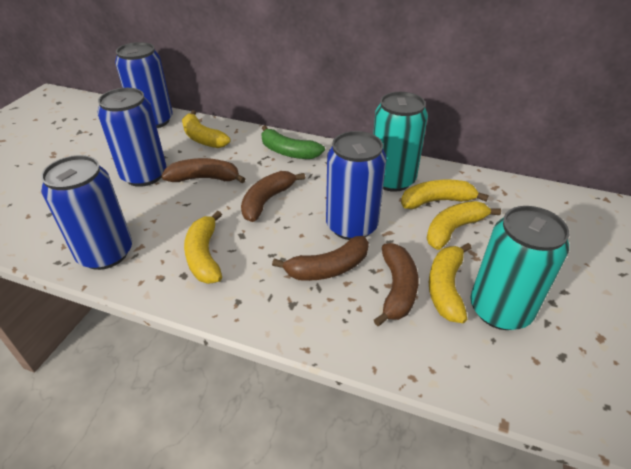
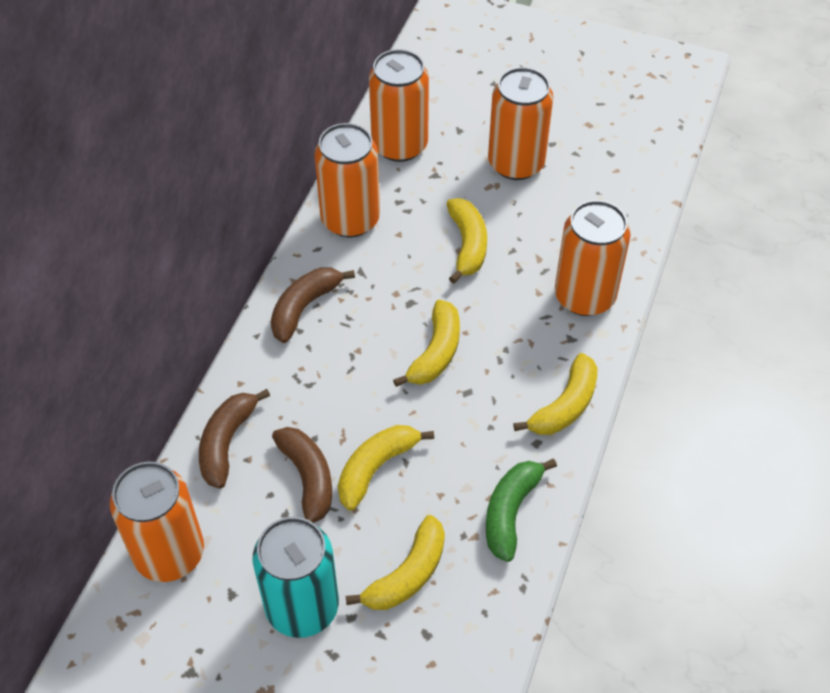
blue can: [41,155,132,270] [97,88,167,187] [115,42,173,128] [326,131,387,240] = 4 -> none = 0
brown banana: [161,158,245,183] [241,171,305,222] [272,236,369,281] [374,243,418,326] = 4 -> [199,389,270,488] [271,267,355,343] [272,427,332,523] = 3
orange can: none = 0 -> [110,462,204,582] [314,123,380,237] [369,49,429,162] [488,67,553,180] [555,200,631,316] = 5
turquoise can: [373,92,428,192] [470,206,569,330] = 2 -> [252,517,339,638] = 1

